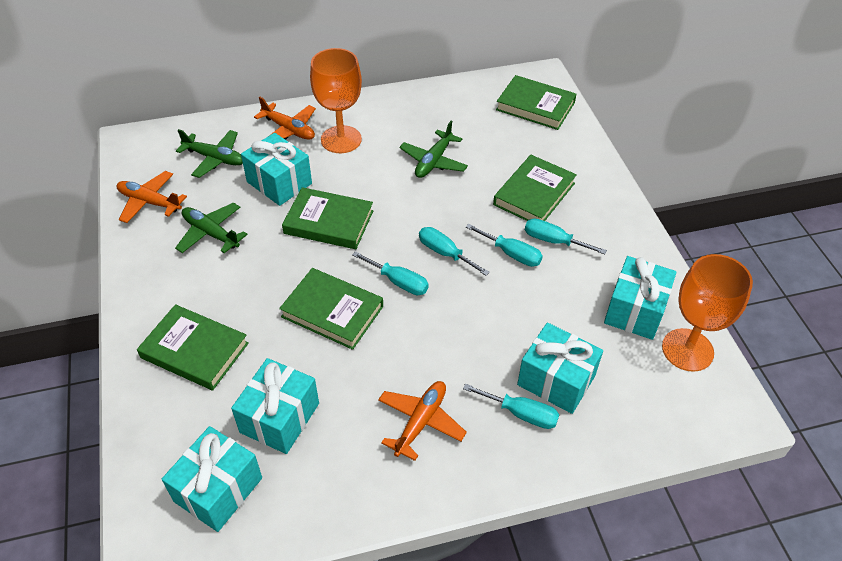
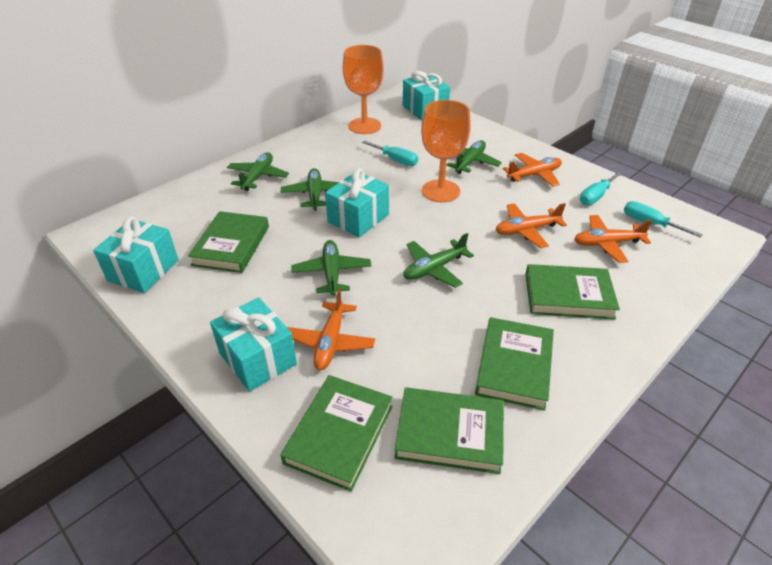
green plane: [175,203,248,253] [176,129,243,178] [399,121,468,178] = 3 -> [227,152,289,191] [281,168,339,211] [292,240,371,296] [403,233,474,288] [446,140,502,174] = 5
orange plane: [117,171,187,223] [254,97,316,140] [378,381,467,461] = 3 -> [288,289,375,370] [496,203,567,248] [503,153,562,187] [574,215,652,263] = 4
turquoise gift: [162,426,262,532] [231,358,319,454] [241,133,312,206] [517,323,603,414] [604,256,677,340] = 5 -> [93,217,179,293] [210,297,297,392] [325,168,389,238] [403,71,450,121] = 4
turquoise screwdriver: [352,251,429,295] [419,227,490,276] [463,383,559,429] [466,224,543,267] [525,218,607,254] = 5 -> [362,140,418,166] [580,171,622,205] [624,201,703,238] = 3

